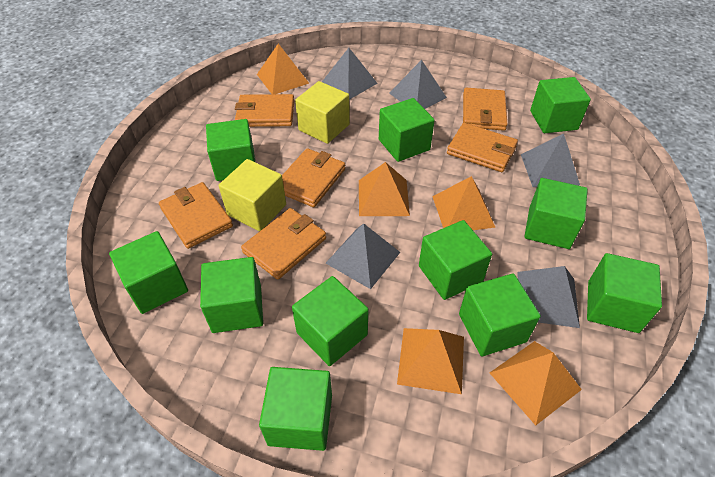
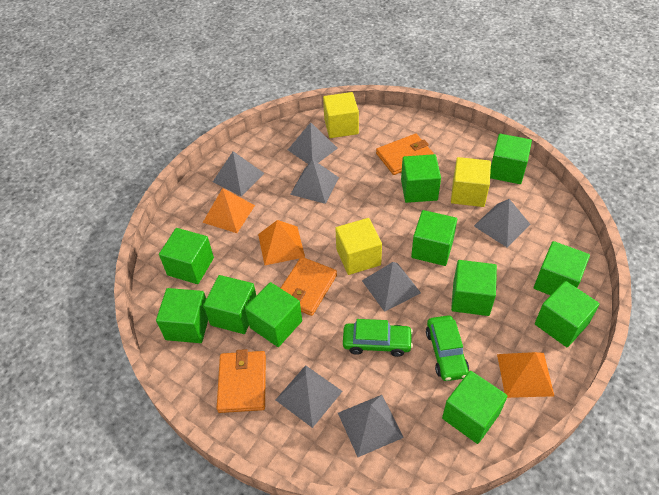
green car: none = 0 -> [343,319,413,357] [426,316,469,381] = 2
grey pyramid: [322,48,378,100] [326,223,400,289] [389,60,447,109] [517,266,580,328] [521,134,580,187] = 5 -> [213,151,264,197] [276,365,343,428] [288,122,338,164] [290,159,339,204] [338,395,404,457] [362,262,421,312] [474,199,531,247] = 7
orange pyramid: [257,44,309,94] [359,162,410,216] [397,328,464,394] [432,176,495,230] [490,341,582,425] = 5 -> [203,188,255,233] [258,220,305,265] [497,352,554,398] = 3
orange wallet: [159,182,233,249] [235,94,294,127] [241,208,326,280] [282,148,345,207] [447,123,518,172] [463,88,507,131] = 6 -> [217,349,266,413] [281,257,337,316] [376,134,434,175] = 3
yellow cube: [219,159,286,231] [295,81,350,144] = 2 -> [323,92,359,138] [335,218,382,275] [451,157,491,207] = 3

